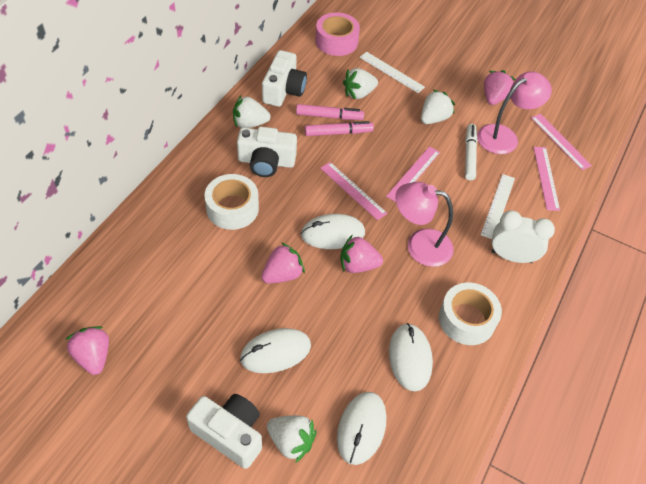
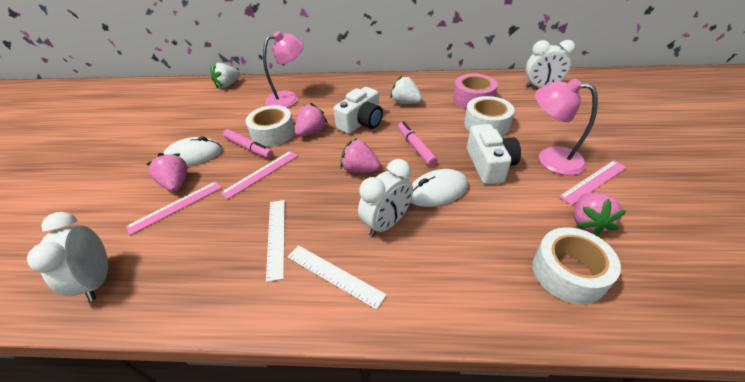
pink ruler: [320,162,387,220] [386,146,440,202] [531,114,592,170] [534,147,560,211] = 4 -> [126,181,222,235] [220,151,298,199] [559,160,627,205] = 3
white camera: [186,394,262,469] [237,127,297,177] [262,50,307,107] = 3 -> [334,87,383,134] [467,124,521,184] = 2
white clock: [491,210,555,263] = 1 -> [27,212,108,301] [358,159,413,236] [526,40,576,88] = 3
white marker: [465,124,477,180] = 1 -> none = 0
white mouse: [240,328,311,373] [301,214,365,249] [337,392,386,465] [389,323,433,391] = 4 -> [163,137,222,166] [411,169,468,207] = 2
white strawberry: [233,96,271,128] [267,415,317,463] [343,68,378,100] [421,90,455,124] = 4 -> [210,63,240,88] [390,76,422,104] = 2
white tape: [205,174,259,230] [439,283,502,345] = 2 -> [246,105,295,147] [464,96,515,136] [533,227,621,304] = 3

